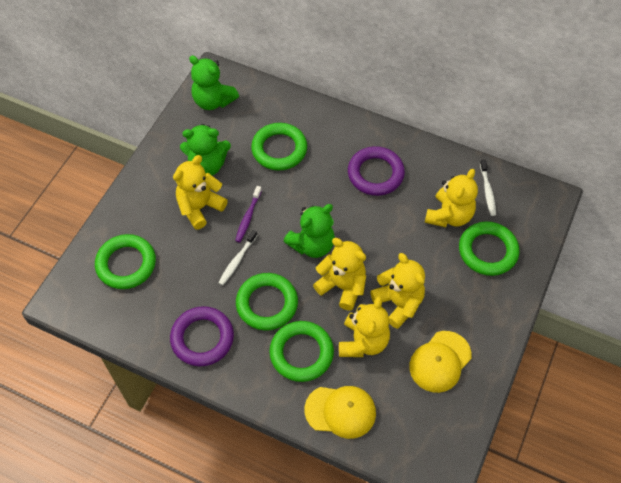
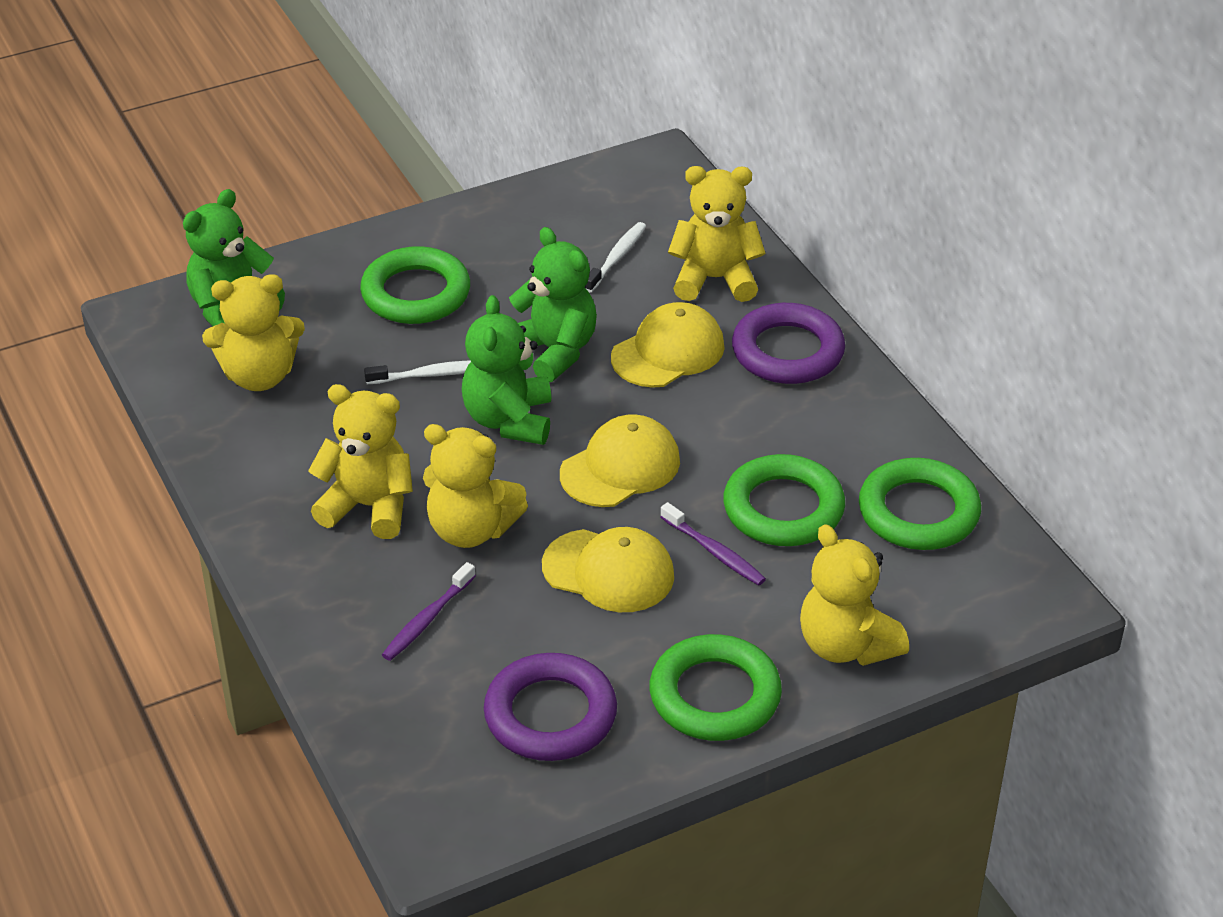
green ring: [95,234,156,289] [236,273,298,330] [251,123,307,171] [269,321,334,382] [459,221,519,276] = 5 -> [360,246,470,324] [650,634,782,741] [723,454,845,546] [859,458,981,550] = 4
purple toothbrush: [235,186,262,242] = 1 -> [382,562,476,661] [660,502,766,586] = 2
yellow cap: [305,386,376,439] [409,331,472,393] = 2 -> [542,527,674,612] [560,414,680,507] [611,302,725,388] = 3

